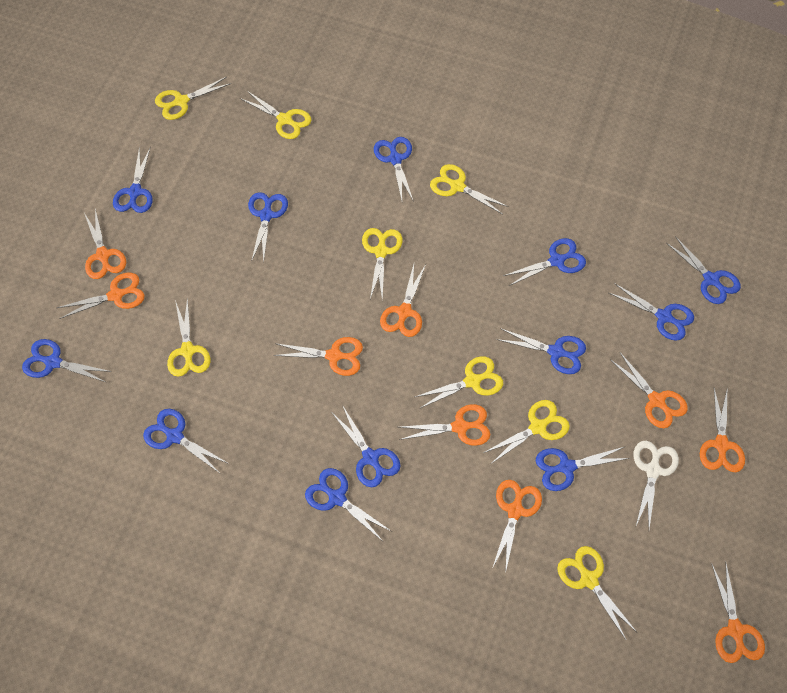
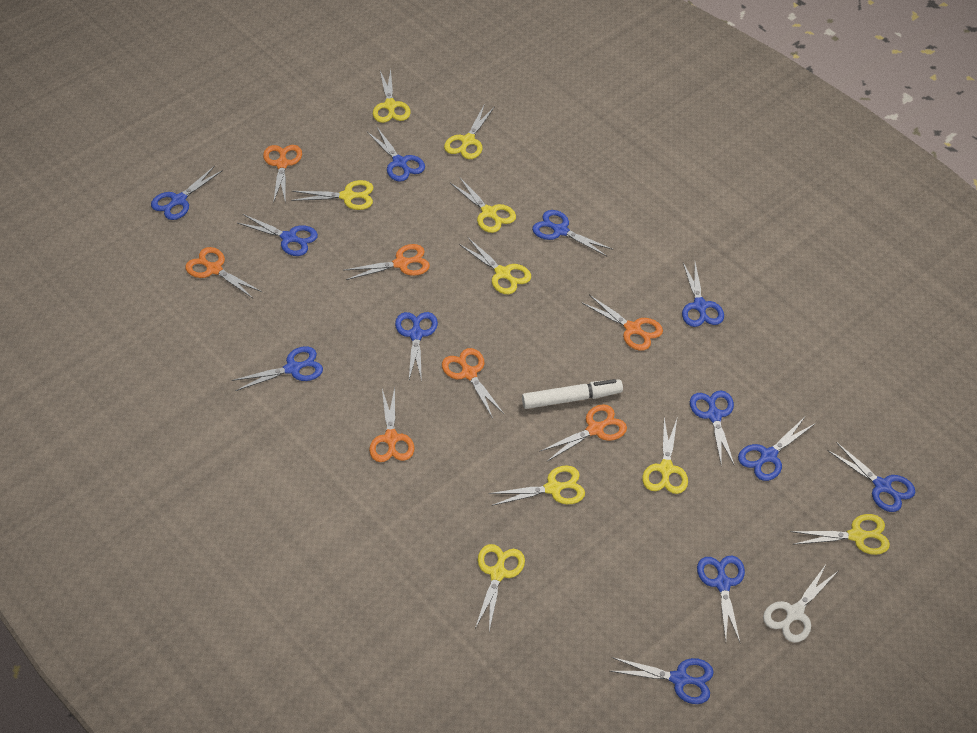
orange scissors: [57,273,145,319] [84,209,126,279] [273,337,363,376] [380,264,426,337] [399,404,491,446] [492,480,542,574] [610,353,688,428] [700,388,745,472] [711,561,765,663] = 9 -> [185,247,262,298] [263,145,302,203] [345,244,430,280] [369,388,414,462] [442,348,504,418] [539,404,627,461] [581,295,663,351] = 7
white marker: none = 0 -> [522,379,623,409] = 1
yellow scissors: [155,77,232,120] [167,297,210,377] [240,91,311,139] [362,228,403,300] [415,356,503,409] [430,164,509,214] [483,400,570,464] [557,546,637,641] = 8 -> [291,180,373,210] [373,69,411,123] [444,104,495,159] [450,177,516,233] [459,238,531,294] [475,544,525,631] [489,465,585,506] [642,418,688,494] [791,514,890,555] = 9

